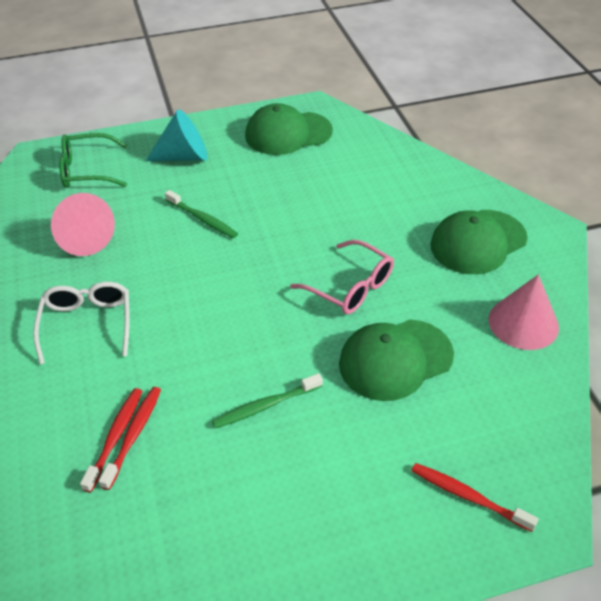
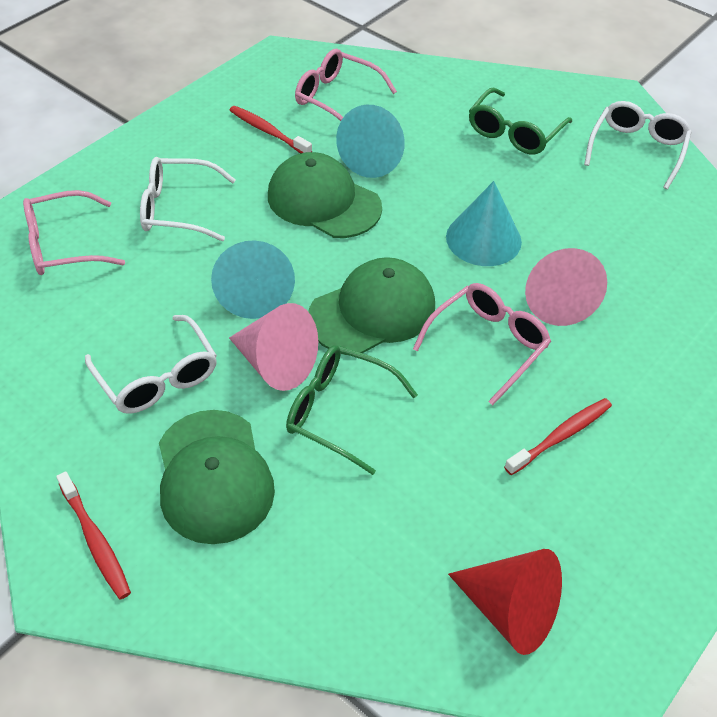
green glasses: [59,133,127,188] = 1 -> [286,345,418,475] [469,87,572,154] = 2
green toothbrush: [165,190,238,238] [212,373,323,428] = 2 -> none = 0
pink glasses: [290,240,394,314] = 1 -> [23,190,125,275] [295,49,397,121] [413,283,551,405] = 3
red cone: none = 0 -> [448,549,562,655] = 1
turquoise cone: [146,109,207,161] = 1 -> [211,240,295,319] [336,105,405,178] [446,181,522,266] = 3
white glasses: [33,282,130,364] = 1 -> [85,315,217,414] [140,157,236,241] [584,101,692,189] = 3

